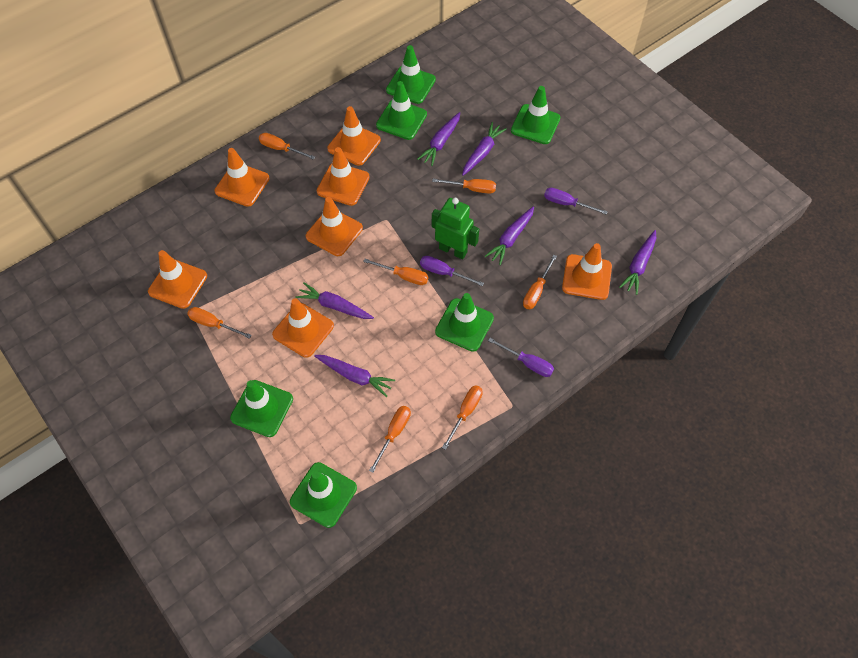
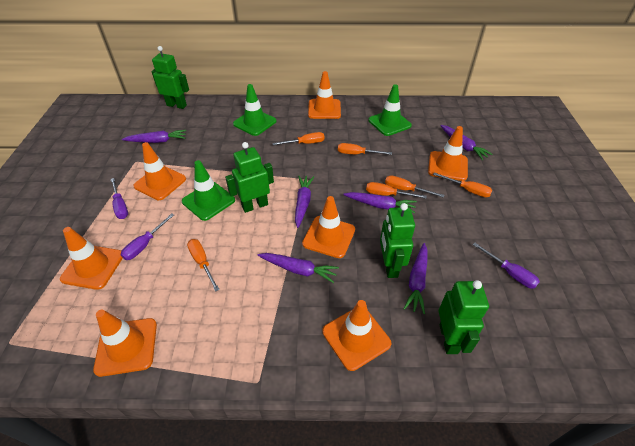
green robot: [432,198,479,259] = 1 -> [152,46,189,109] [225,142,274,213] [380,203,415,278] [439,280,489,354] = 4
green traffic cone: [230,380,293,437] [290,462,357,528] [376,81,427,140] [386,45,436,104] [435,293,494,352] [511,86,560,144] = 6 -> [182,160,235,221] [233,84,277,136] [368,84,412,136] = 3
orange screwdriver: [187,307,252,339] [259,133,315,160] [363,259,428,285] [369,406,411,473] [432,179,496,194] [442,385,483,450] [523,254,557,309] = 7 -> [187,239,220,292] [272,132,325,145] [338,143,392,155] [366,182,427,199] [385,176,444,198] [433,172,492,197] = 6

